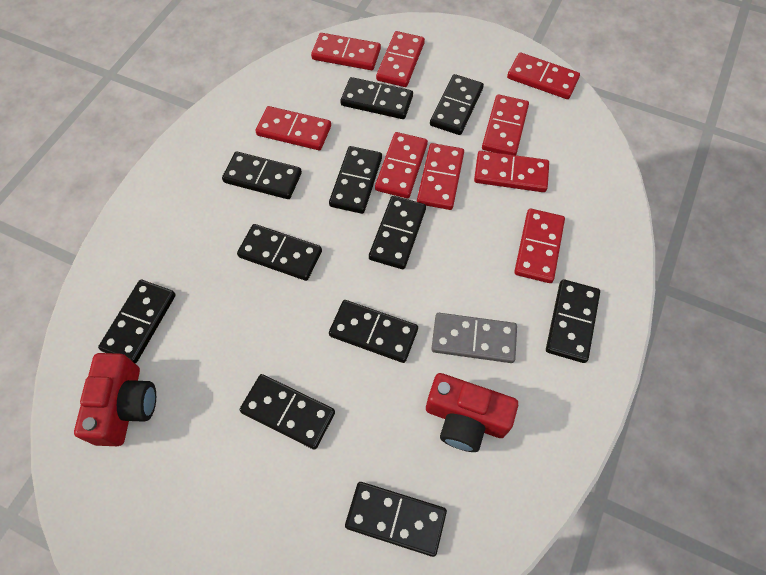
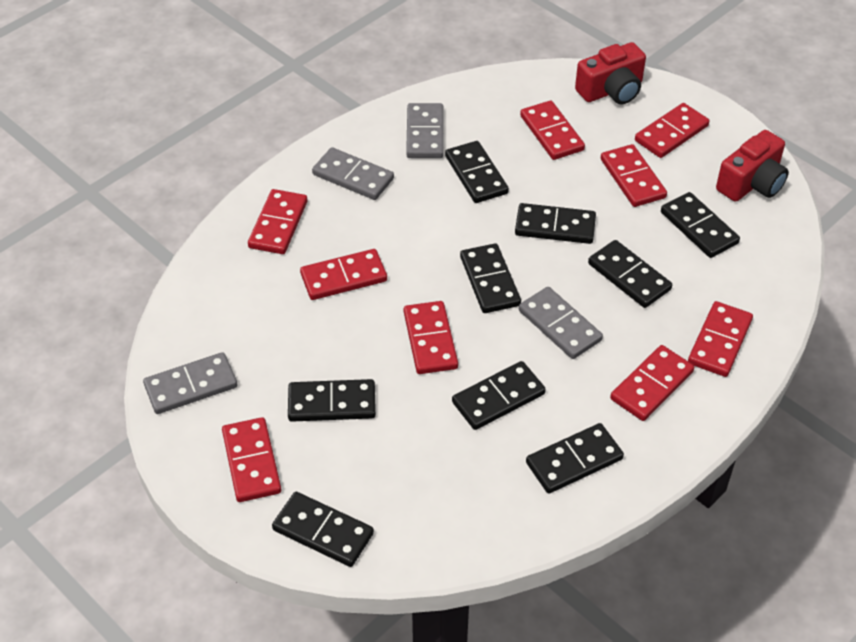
black domino: [98,280,176,364] [222,151,302,199] [237,224,322,281] [240,374,335,450] [329,146,382,214] [329,300,418,363] [340,77,413,119] [345,482,447,557] [369,196,426,269] [430,74,484,135] [546,279,600,363] = 11 -> [272,492,374,567] [288,379,376,422] [445,141,509,203] [452,361,546,430] [460,243,521,313] [515,203,596,244] [526,423,624,494] [588,240,672,308] [661,192,740,258] = 9
grey domino: [431,313,517,363] = 1 -> [143,352,238,414] [312,147,394,200] [406,103,444,158] [519,287,603,359] = 4

